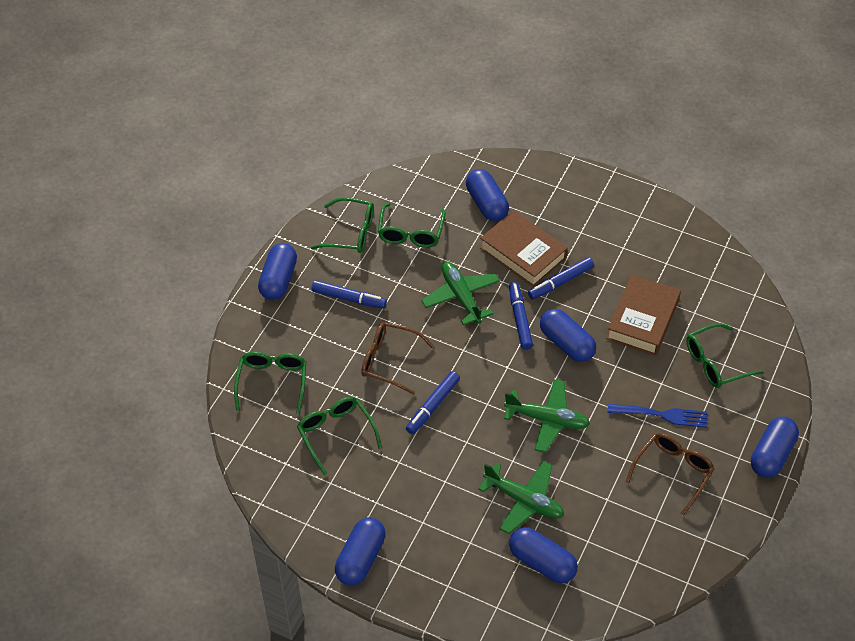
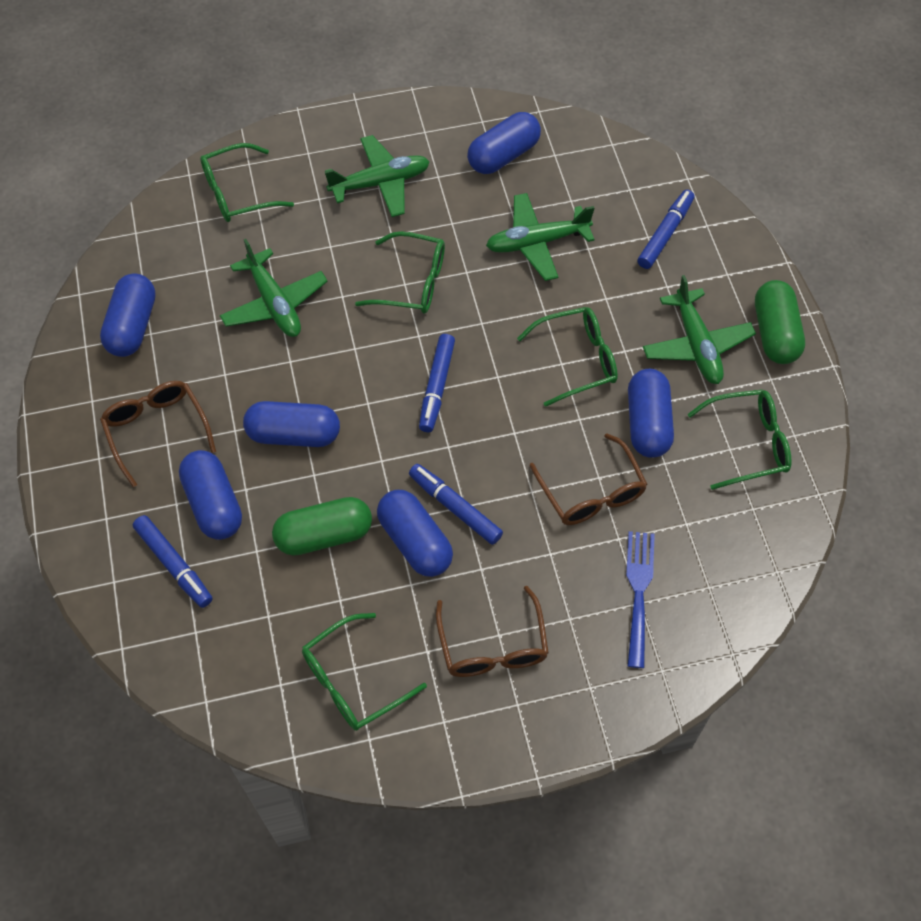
brown book: [480,210,568,287] [606,274,681,356] = 2 -> none = 0
brown glasses: [361,322,434,394] [626,433,715,515] = 2 -> [100,381,216,487] [436,586,549,677] [529,433,647,525] = 3
green capsule: none = 0 -> [272,497,372,556] [755,280,805,364] = 2
green plane: [421,262,500,325] [478,461,564,534] [504,379,590,453] = 3 -> [220,239,328,337] [325,135,430,217] [486,193,595,281] [643,275,756,384] = 4

